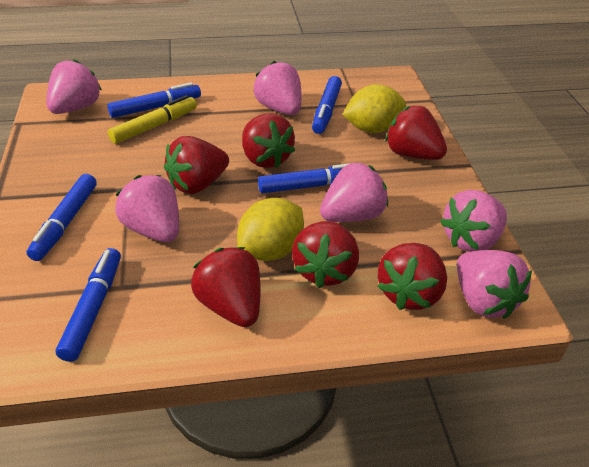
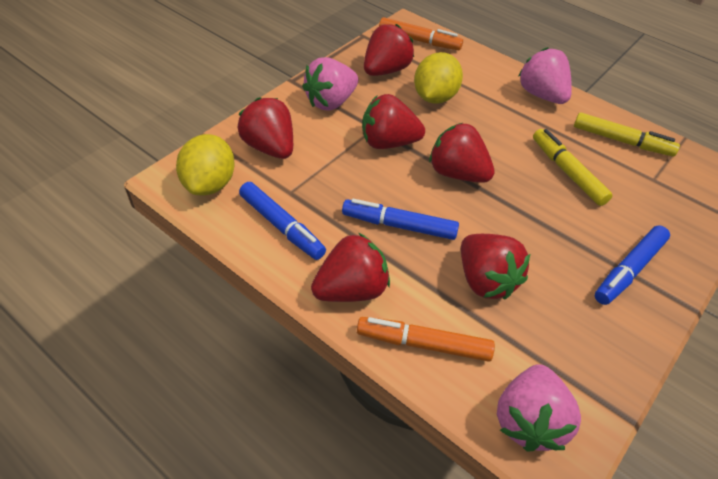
blue marker: [26,174,97,261] [56,248,121,362] [107,82,201,118] [258,163,350,193] [312,76,342,134] = 5 -> [239,182,326,260] [342,199,459,240] [595,225,670,305] = 3
orange marker: none = 0 -> [357,317,495,362] [379,17,463,50] = 2
pink strawberry: [46,59,102,114] [115,175,179,242] [254,61,301,115] [320,162,388,222] [440,190,507,252] [457,250,532,319] = 6 -> [302,57,358,111] [497,364,581,452] [518,47,572,104] = 3
yellow marker: [108,95,197,144] = 1 -> [533,129,613,206] [574,112,680,157] = 2

